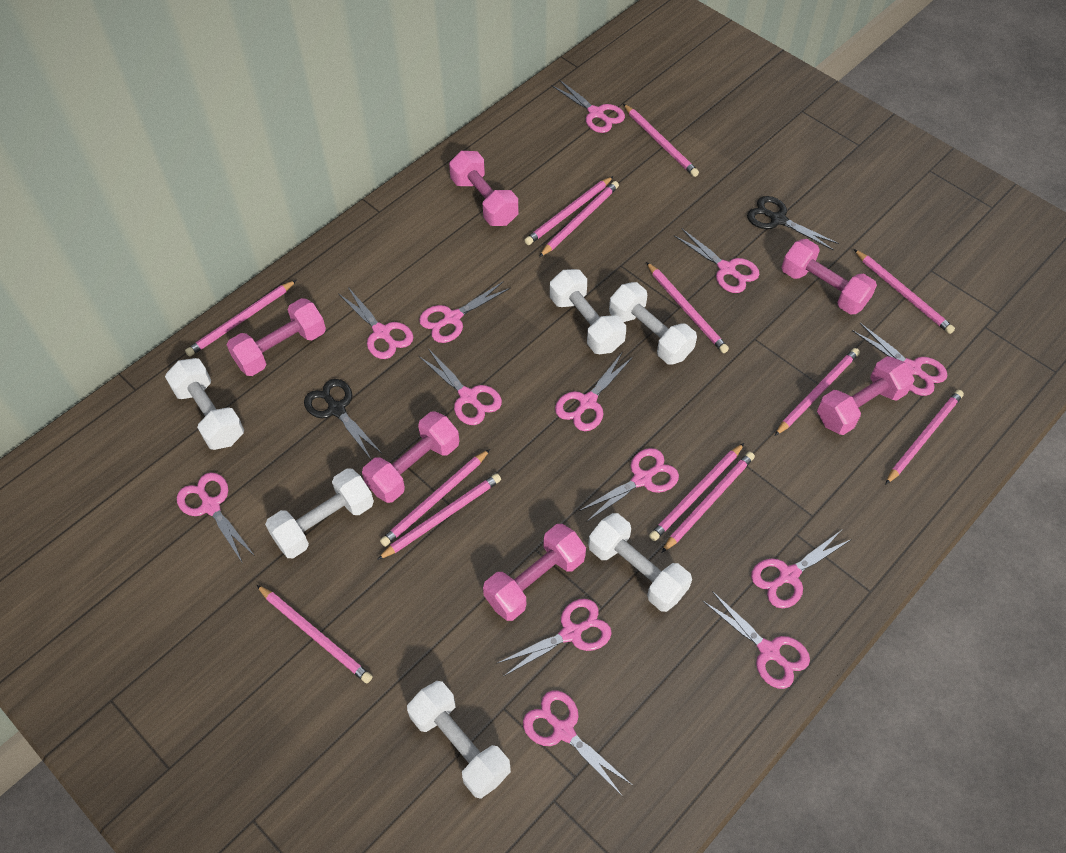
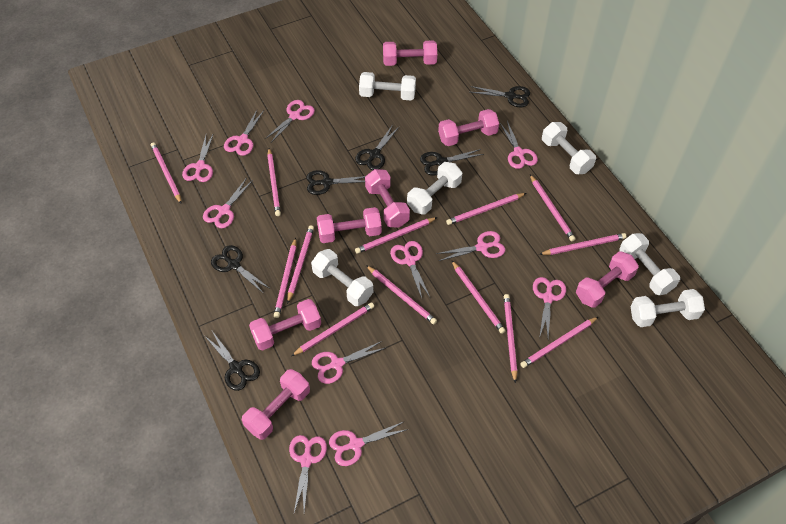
black scissors: [304,379,382,459] [747,196,839,250] = 2 -> [205,331,260,391] [211,245,269,294] [306,170,365,195] [355,126,399,170] [420,149,484,176] [470,86,530,107] = 6
pink dumbbell: [227,298,326,376] [362,412,459,503] [449,151,518,226] [483,524,586,621] [781,239,877,315] [817,356,915,435] = 6 -> [242,369,310,440] [249,299,321,350] [317,207,382,243] [365,169,410,227] [383,40,437,66] [438,109,499,146] [576,251,639,308] = 7
pink scissors: [177,473,255,562] [338,287,413,359] [419,281,511,343] [419,350,502,425] [496,599,612,677] [523,690,632,797] [551,80,625,133] [555,353,633,431] [579,448,679,522] [674,229,760,293] [703,591,810,689] [751,530,852,608] [852,323,948,396] = 13 -> [182,133,214,182] [203,179,253,228] [224,110,264,156] [265,100,315,143] [289,435,327,512] [312,341,385,384] [329,421,408,466] [390,241,430,298] [436,231,505,261] [500,121,538,169] [533,277,566,338] = 11

